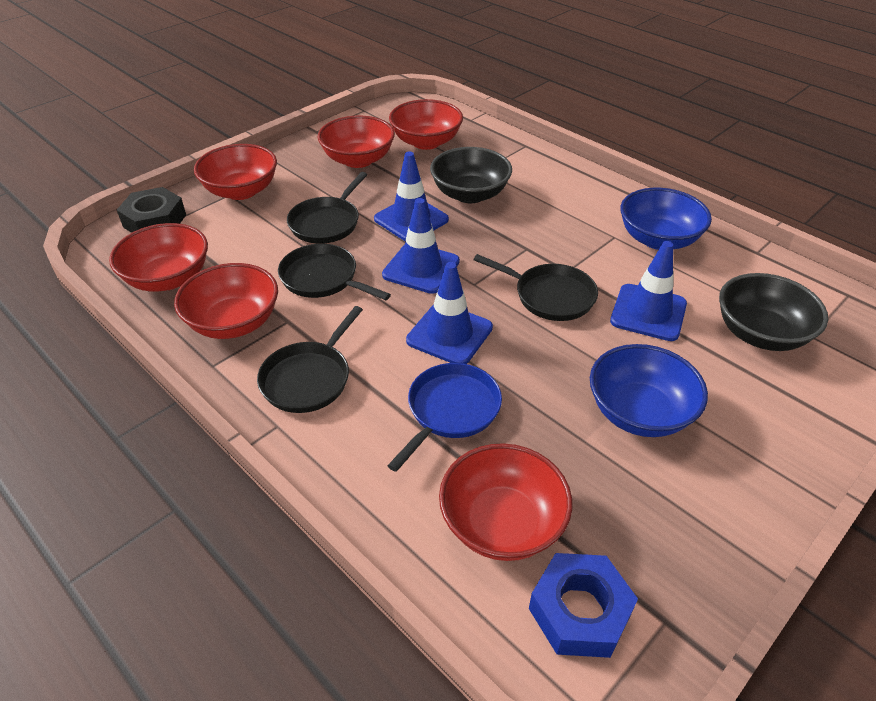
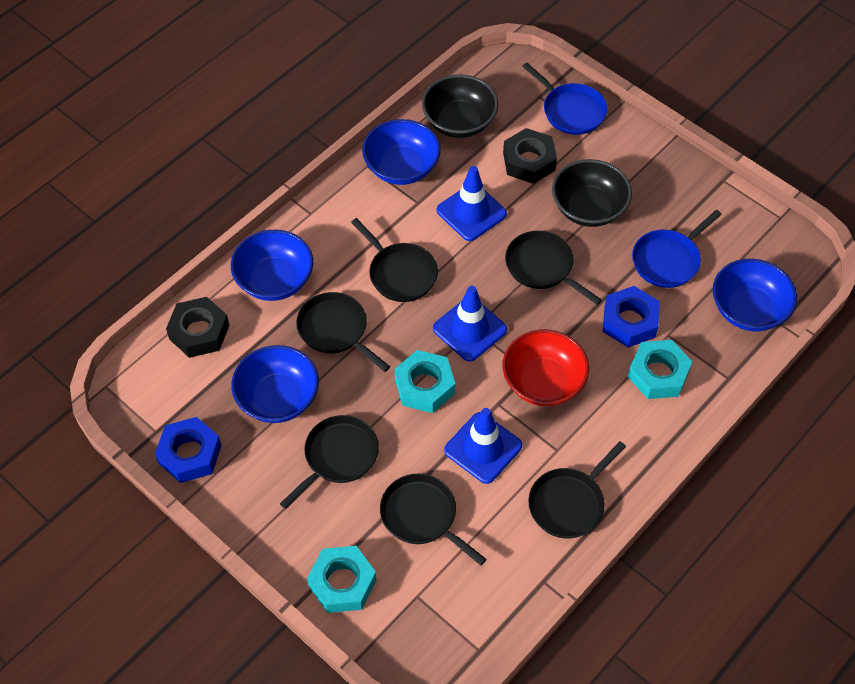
black nut: [117,187,186,233] = 1 -> [166,297,229,358] [503,128,557,184] = 2
black pan: [257,306,363,413] [278,244,391,300] [287,172,367,244] [473,254,598,321] = 4 -> [280,415,379,509] [296,292,390,372] [351,218,438,302] [380,474,487,566] [505,231,602,305] [528,441,626,539] = 6
blue bowl: [590,344,708,437] [620,188,712,250] = 2 -> [231,230,313,301] [231,345,319,423] [362,119,441,185] [713,259,797,331] = 4
blue nut: [529,553,638,658] = 1 -> [155,417,222,483] [603,286,660,348] = 2
blue pan: [387,363,502,472] = 1 -> [522,63,607,135] [632,210,722,288] = 2
blue traffic cone: [374,151,449,241] [382,198,460,294] [406,262,493,364] [610,241,687,341] = 4 -> [433,286,507,362] [437,166,507,241] [444,408,522,484] = 3
red bowl: [109,223,208,291] [174,263,278,339] [194,144,277,200] [318,115,395,168] [389,99,463,150] [439,443,572,561] = 6 -> [503,329,589,406] = 1
turquoise nut: none = 0 -> [307,546,376,613] [395,350,455,413] [628,340,692,399] = 3

